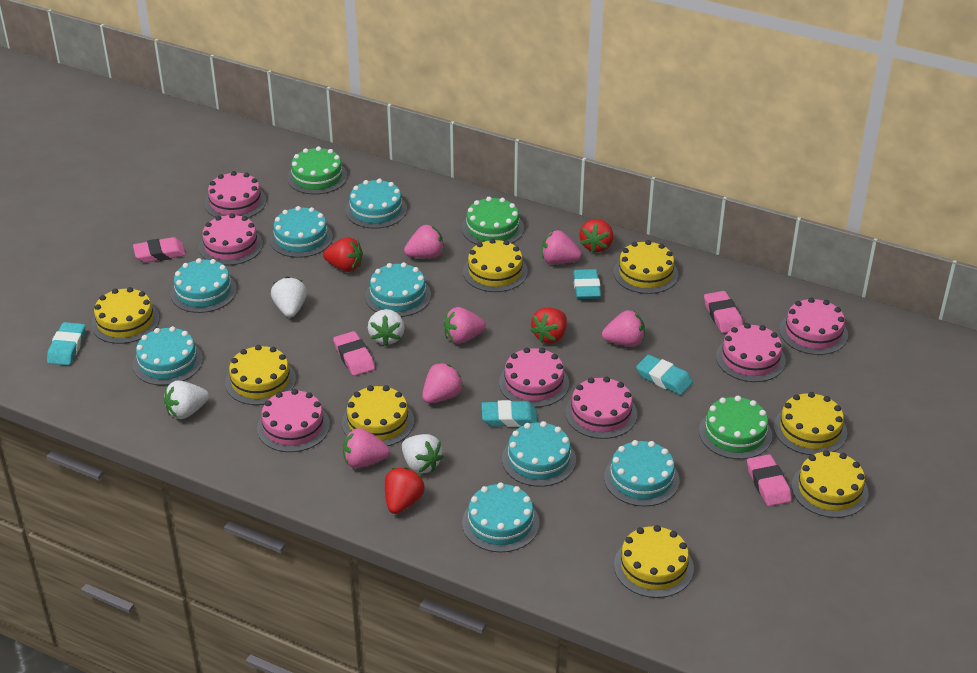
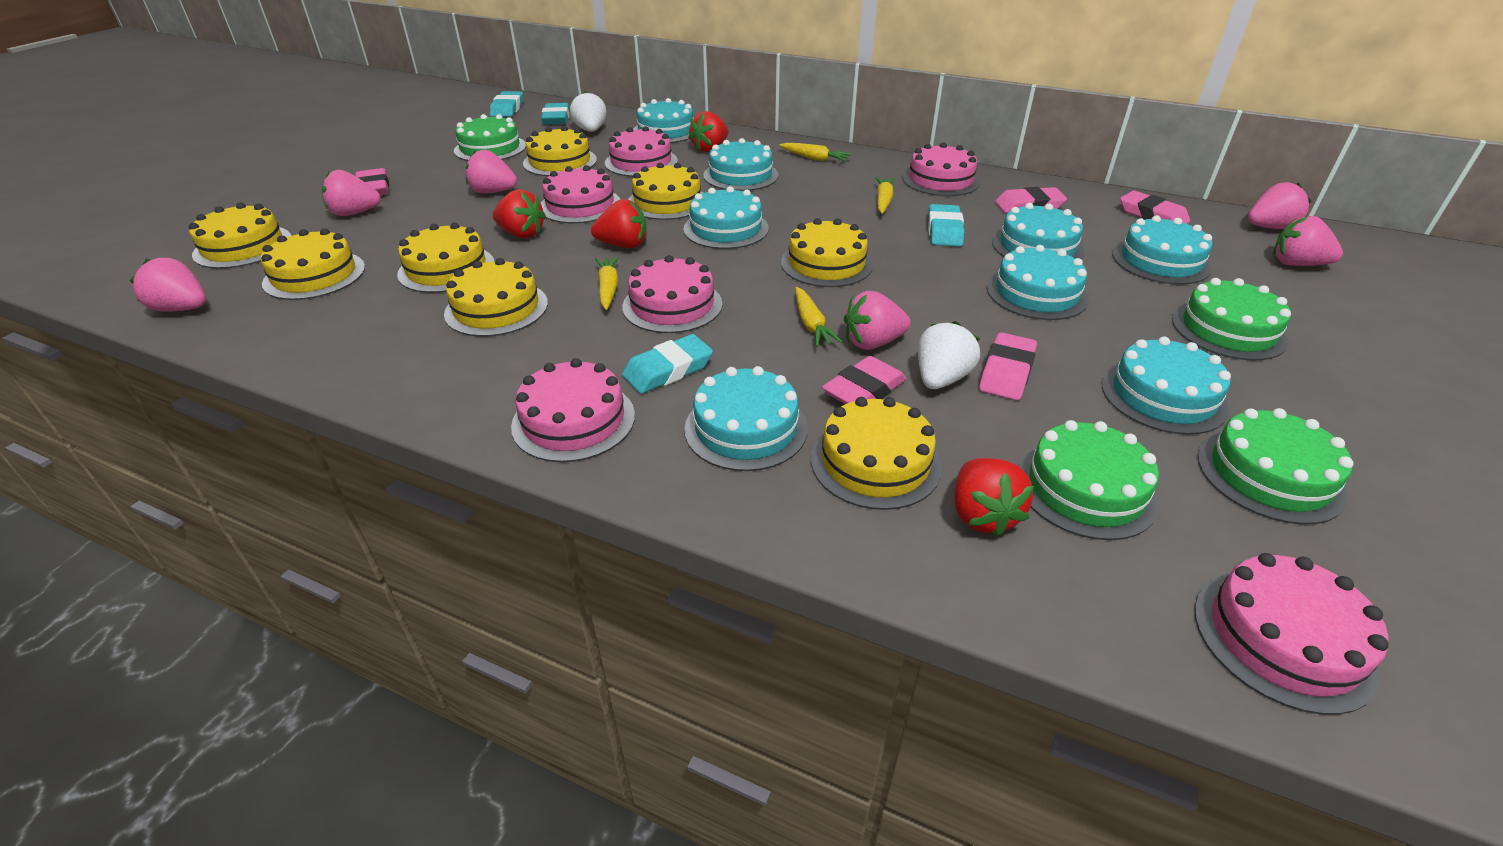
green cake: [287,146,347,195] [462,197,524,245] [699,396,772,459] = 3 -> [454,114,526,161] [1019,420,1159,540] [1172,278,1291,361] [1197,408,1353,525] = 4
pink cake: [199,213,263,266] [205,171,266,218] [257,389,330,452] [499,347,569,407] [565,377,637,439] [716,323,786,382] [779,297,848,355] = 7 -> [511,358,635,462] [541,165,621,224] [605,126,678,177] [622,255,723,333] [903,143,980,196] [1194,553,1389,715] = 6
pink eraser: [133,237,186,263] [333,331,375,376] [704,291,743,333] [747,454,792,506] = 4 -> [356,168,389,195] [822,356,906,404] [979,332,1037,400] [995,187,1067,213] [1120,190,1190,224] = 5
white strawberry: [164,380,209,419] [271,277,307,318] [368,309,405,346] [402,434,444,473] = 4 -> [570,91,607,132] [918,321,980,389] = 2
yellow carrot: none = 0 -> [595,256,619,310] [779,143,852,161] [795,287,842,347] [876,177,895,214] = 4

